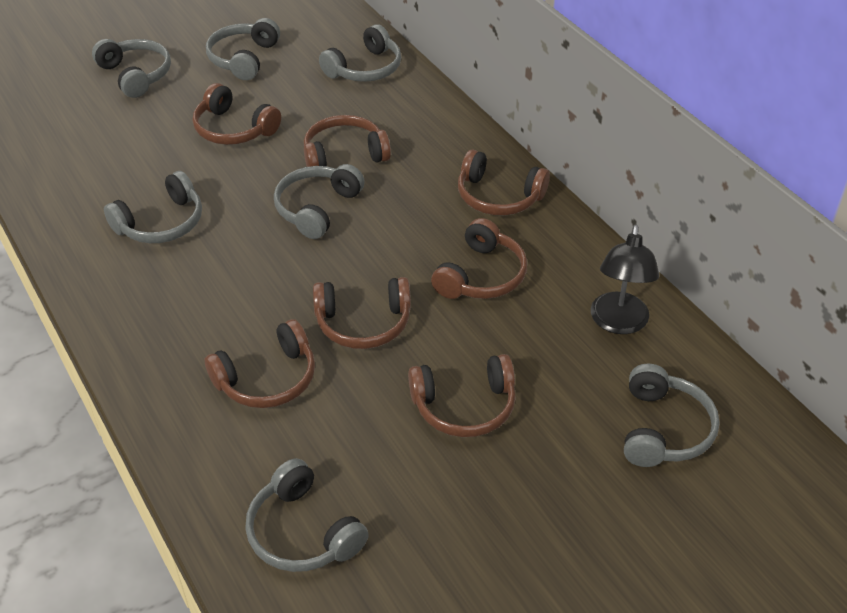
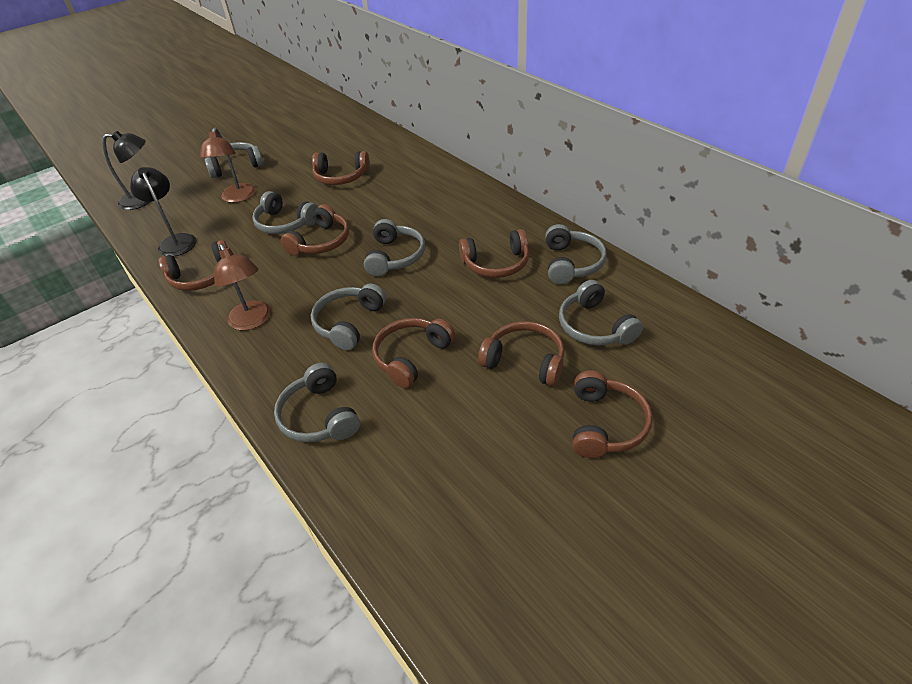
black lamp: [591,225,659,334] = 1 -> [102,131,150,210] [130,167,197,256] = 2
brown lamp: none = 0 -> [200,127,256,203] [214,244,271,330] = 2

